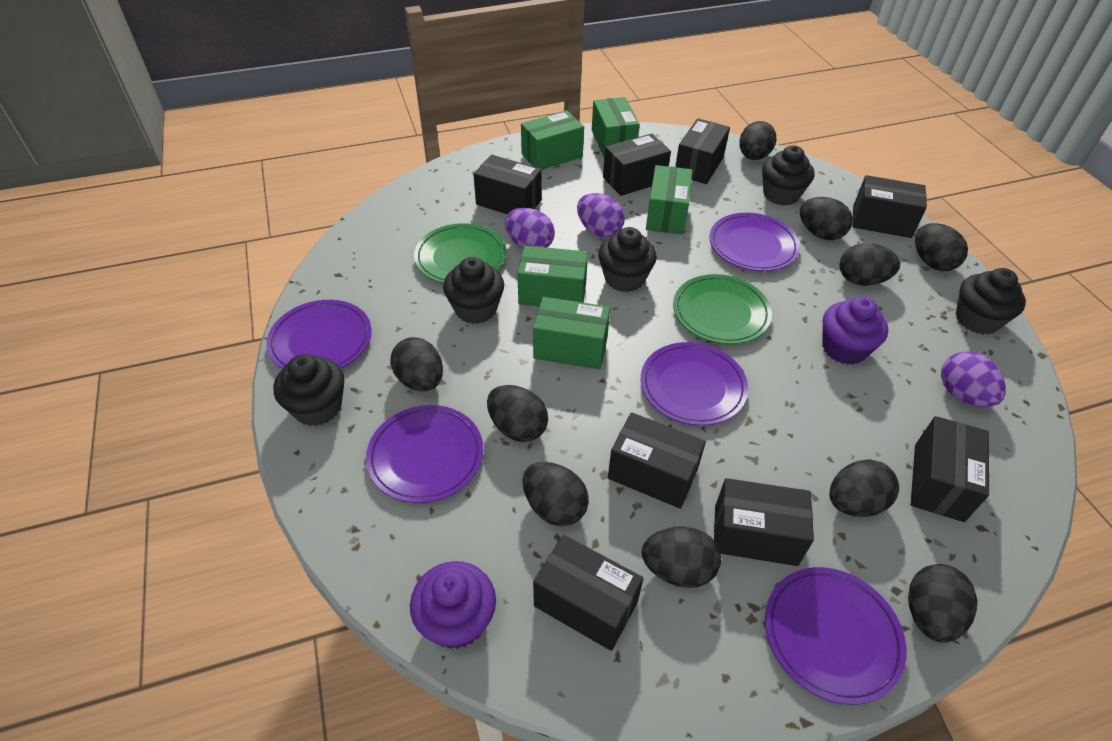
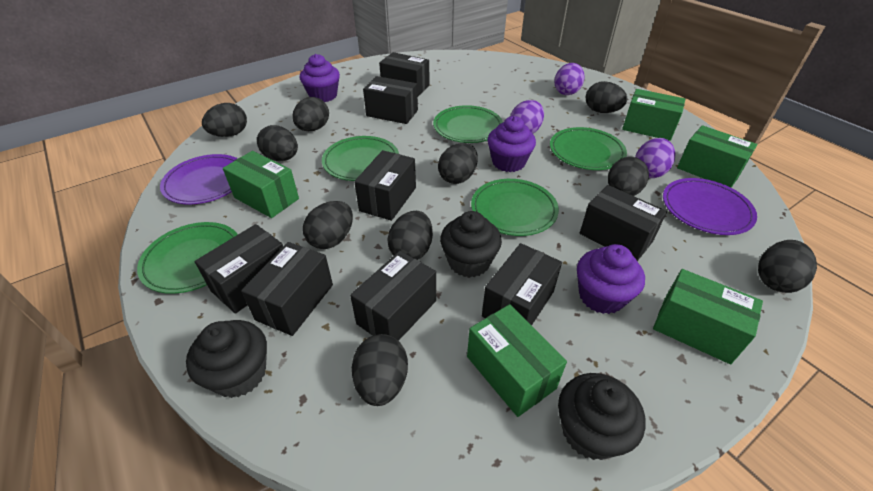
black cupcake: [274,354,344,426] [443,257,504,324] [598,227,657,292] [762,145,814,206] [956,268,1026,334] = 5 -> [186,320,267,398] [440,211,502,278] [558,373,646,460] = 3
green plate: [414,223,506,283] [673,274,772,344] = 2 -> [137,222,238,294] [322,136,399,181] [433,105,503,143] [471,179,559,236] [550,127,627,170] = 5
purple cupcake: [410,561,496,649] [823,297,888,365] = 2 -> [300,54,340,102] [487,116,536,172] [577,244,645,314] = 3
purple plate: [266,300,372,369] [366,405,483,503] [641,342,748,426] [709,213,800,271] [765,567,907,705] = 5 -> [160,154,238,204] [663,178,757,235] = 2

